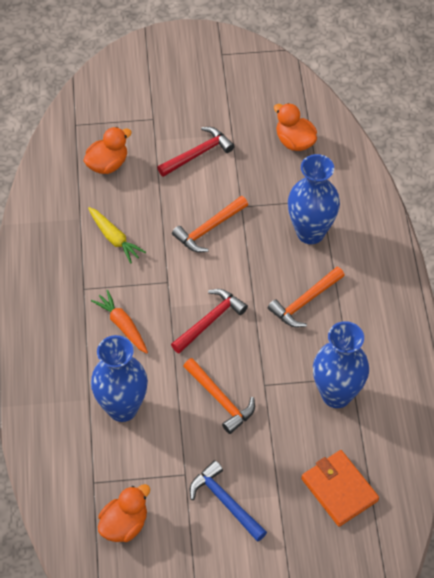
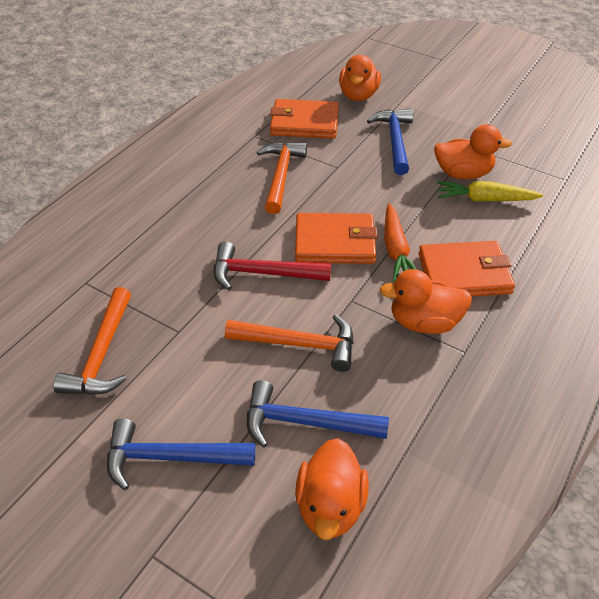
blue hammer: [190,460,267,542] = 1 -> [107,419,255,490] [247,380,389,447] [367,109,413,175] = 3
blue vase: [91,335,148,422] [288,154,340,244] [313,321,369,408] = 3 -> none = 0
orange duck: [83,127,132,174] [98,484,150,542] [274,103,317,151] = 3 -> [295,438,369,540] [339,55,381,101] [379,269,472,334] [434,124,512,179] = 4
orange wallet: [301,450,379,527] = 1 -> [270,99,339,139] [295,213,378,264] [418,241,515,296] = 3
red hammer: [157,127,234,177] [171,289,248,354] = 2 -> [214,242,331,290] = 1

